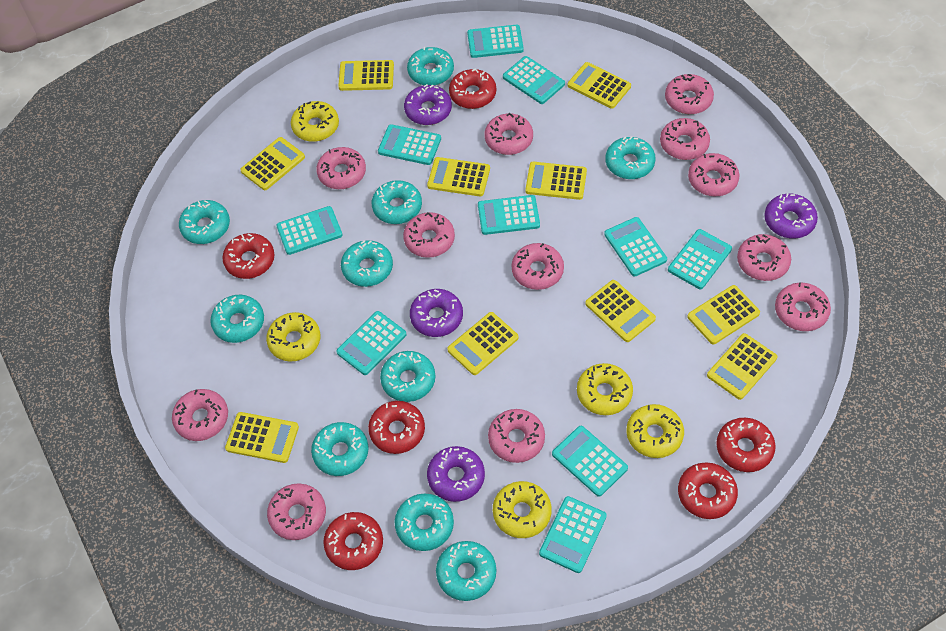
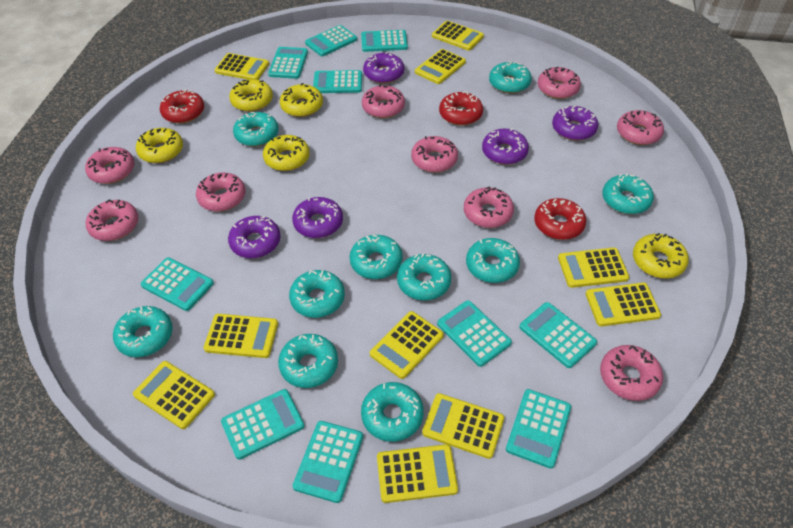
pink donut: [172,389,228,441] [267,483,326,540] [316,147,366,189] [403,212,455,258] [485,113,533,155] [488,409,545,463] [512,243,564,290] [660,118,710,160] [665,74,714,114] [688,153,739,196] [737,234,791,281] [775,282,831,331] = 12 -> [85,147,135,184] [86,200,139,241] [196,173,246,211] [362,84,405,118] [411,136,458,173] [464,186,514,228] [538,66,581,99] [600,345,663,401] [617,110,664,145] = 9
purple donut: [404,84,452,125] [410,289,463,337] [427,446,485,502] [765,193,818,239] = 4 -> [228,216,281,258] [292,197,343,238] [363,52,404,84] [482,128,529,165] [552,106,598,141] = 5
red donut: [222,233,275,279] [323,512,383,570] [368,401,425,454] [449,69,496,109] [678,462,738,519] [716,418,776,472] = 6 -> [160,89,204,123] [439,91,483,125] [534,198,586,240] = 3

